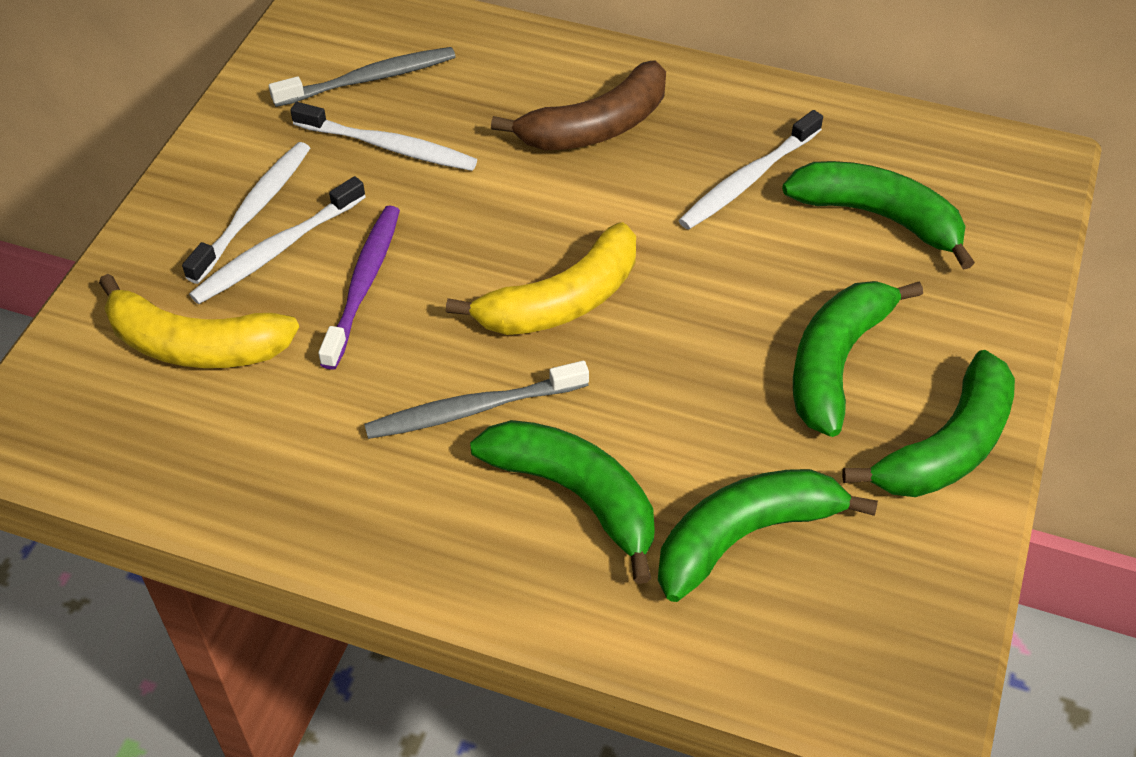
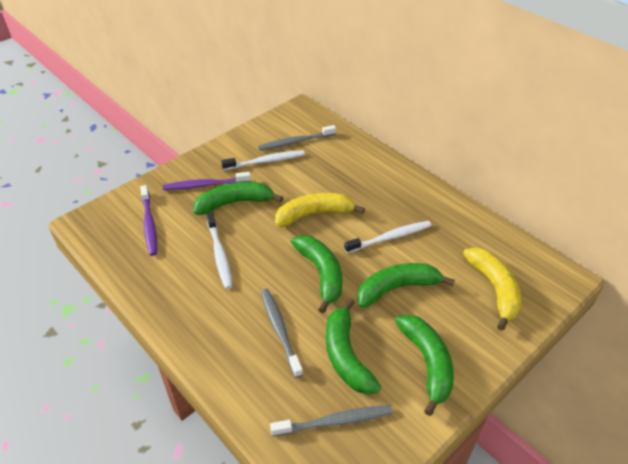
brown banana: [491,61,666,150] = 1 -> none = 0
grey toothbrush: [269,47,456,107] [364,361,589,439] = 2 -> [258,125,336,151] [261,289,303,378] [270,405,393,437] = 3
purple toothbrush: [318,205,400,370] = 1 -> [140,185,157,256] [163,172,251,190] = 2
white toothbrush: [182,142,310,284] [189,176,366,304] [290,102,477,171] [678,110,823,230] = 4 -> [206,212,233,289] [221,150,305,170] [344,221,432,253] = 3

